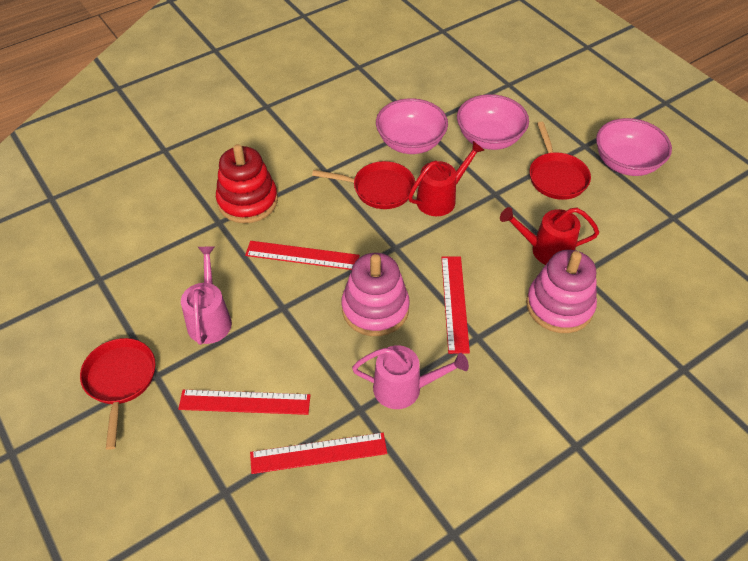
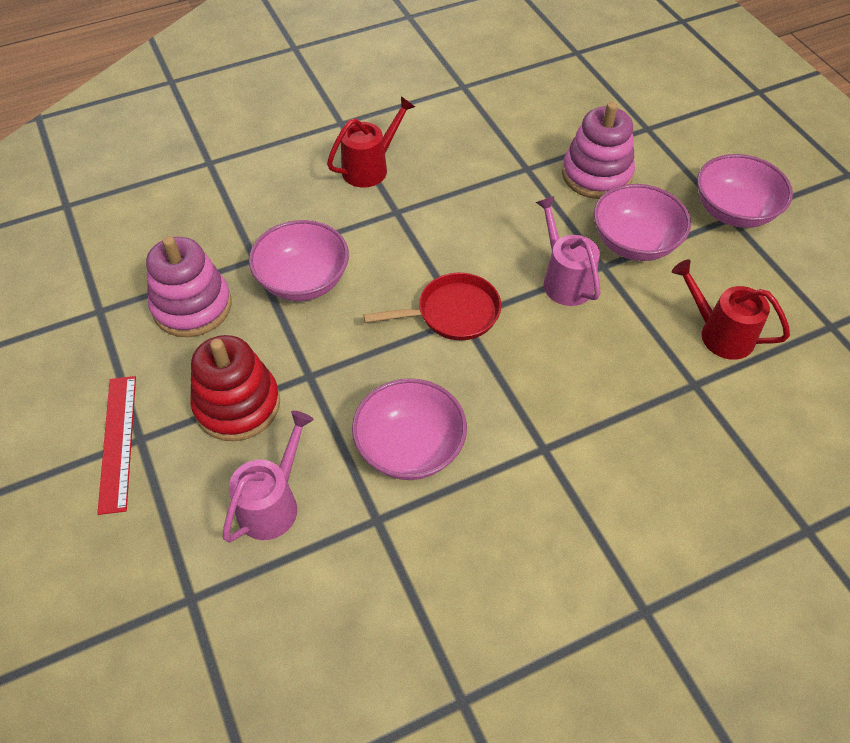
pink bowl: [376,98,448,154] [457,94,529,150] [596,118,672,176] = 3 -> [249,220,349,301] [352,378,467,480] [594,184,691,261] [697,154,793,228] = 4
red pan: [80,338,155,450] [312,161,415,209] [529,122,591,200] = 3 -> [363,273,501,340] = 1
red ruler: [178,389,310,415] [245,241,360,270] [250,433,387,474] [441,256,470,354] = 4 -> [97,376,136,515] = 1

